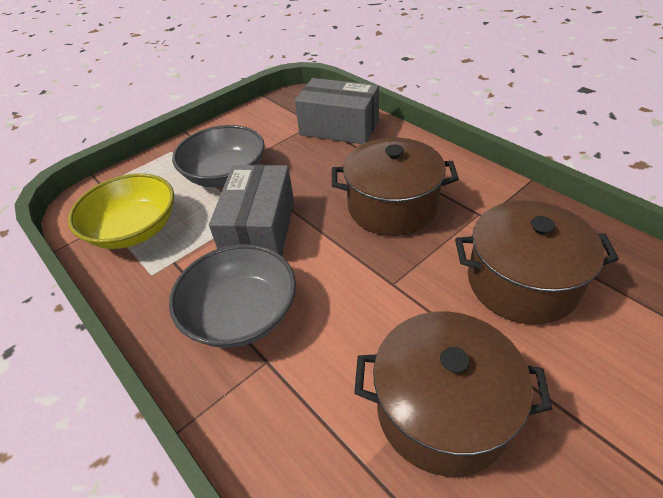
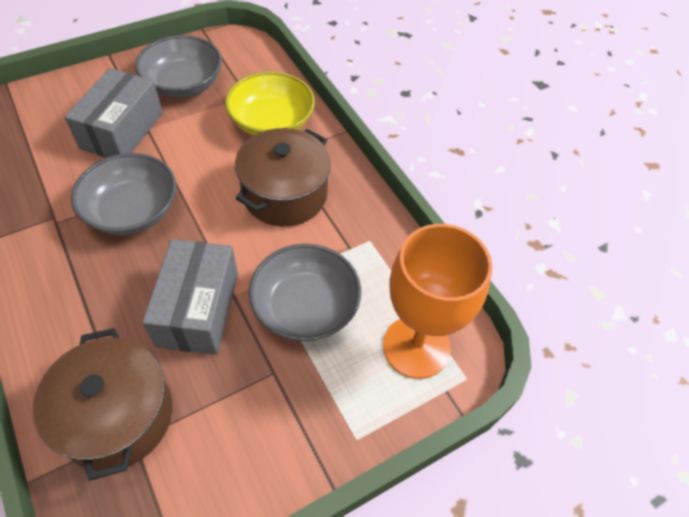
brown pot: [332,138,459,236] [354,311,552,477] [455,200,619,325] = 3 -> [33,328,172,481] [235,128,331,226] = 2
grey bowl: [169,244,296,348] [172,125,265,187] = 2 -> [71,153,176,235] [135,35,222,98] [249,244,361,341] = 3
orange goblet: none = 0 -> [383,224,492,379] = 1

